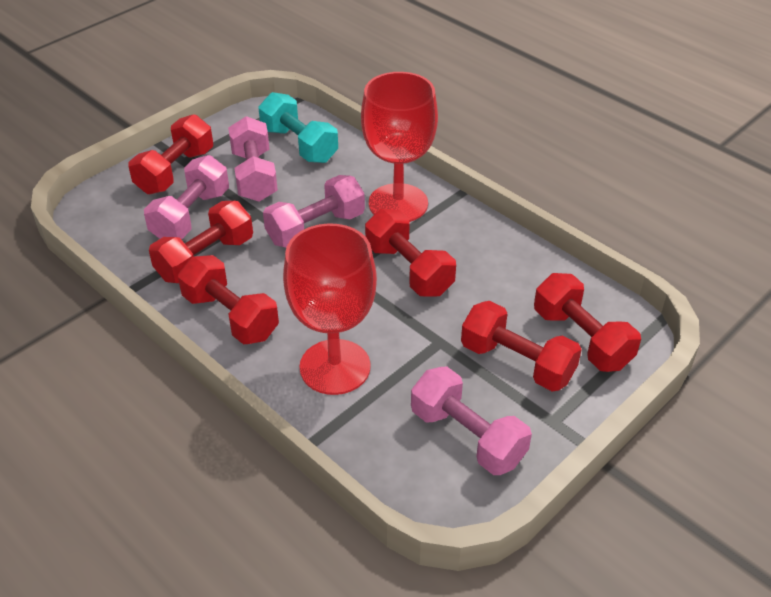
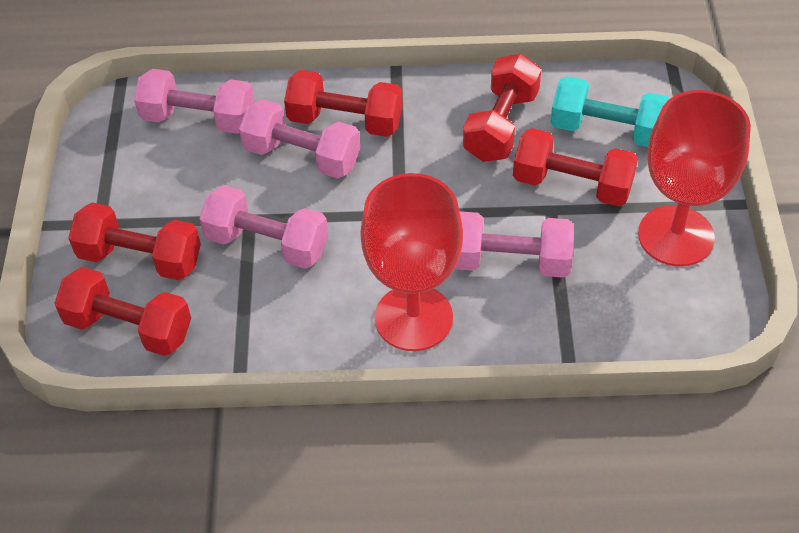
red dumbbell: [128,114,213,194] [149,201,253,283] [178,255,279,344] [365,209,456,296] [461,301,582,392] [534,273,641,372] = 6 -> [54,267,191,356] [68,203,201,280] [284,70,402,137] [463,54,541,162] [513,128,638,206] = 5

